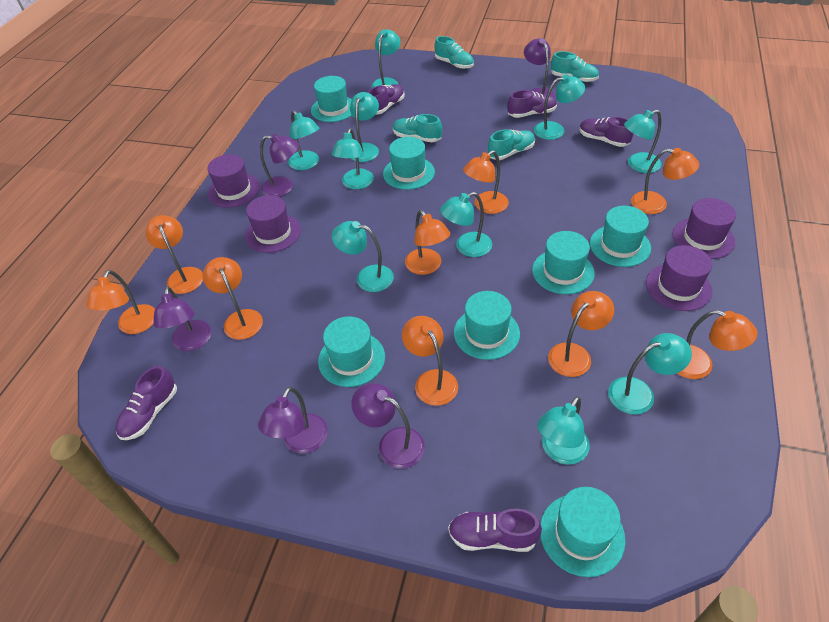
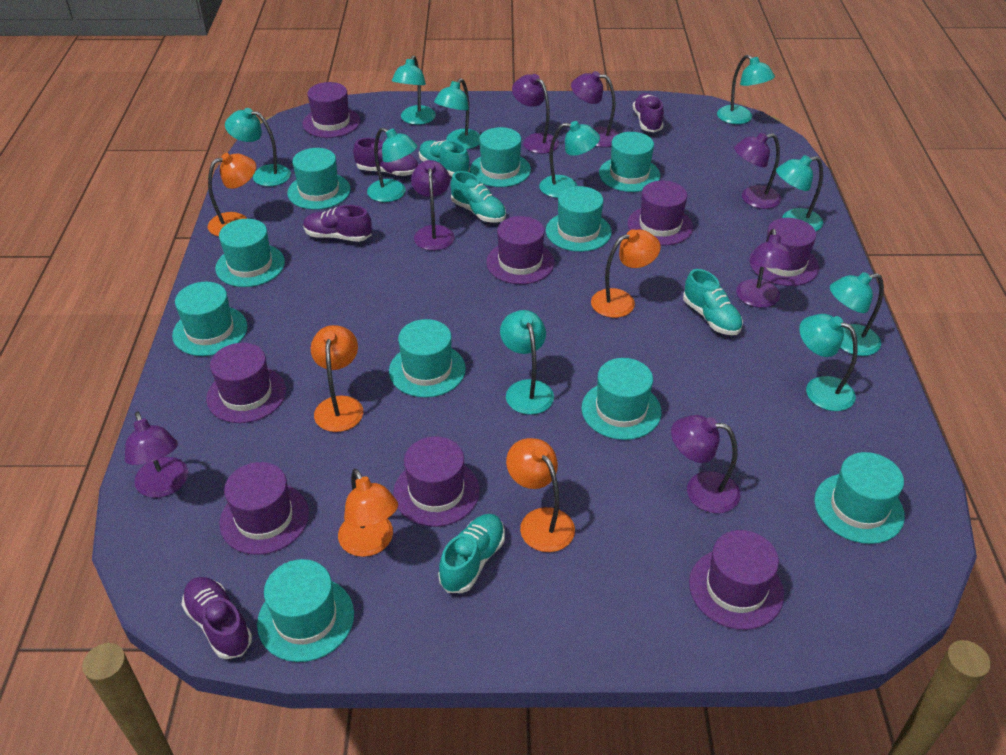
orange lamp: [86,270,155,334] [146,215,203,294] [202,257,263,340] [402,316,458,406] [405,210,450,275] [463,150,509,214] [548,291,614,377] [631,148,699,214] [677,310,758,379] = 9 -> [208,153,256,236] [311,325,363,432] [338,469,398,557] [506,438,575,552] [591,229,661,318] = 5
purple hat: [207,154,260,208] [245,195,301,253] [646,245,712,311] [672,198,736,259] = 4 -> [206,343,286,423] [219,462,309,555] [303,82,360,138] [393,437,480,527] [486,216,554,284] [628,181,693,245] [689,530,784,630] [749,218,819,286] = 8
purple lamp: [153,286,212,351] [258,387,328,454] [260,134,299,197] [351,383,425,469] [524,38,555,98] = 5 -> [125,411,188,498] [411,160,455,251] [512,74,559,154] [571,71,619,147] [671,415,740,513] [734,133,781,209] [736,229,794,308] = 7
purple shoe: [115,366,177,440] [368,84,405,115] [448,509,542,552] [507,90,557,118] [579,117,634,147] = 5 -> [181,577,252,659] [303,205,372,242] [353,138,418,176] [633,93,664,132] = 4
turquoise hat: [311,76,352,122] [318,316,385,387] [383,137,435,190] [454,291,520,360] [532,231,595,294] [540,487,626,577] [590,206,651,267] = 7 -> [172,282,247,356] [215,219,285,287] [257,559,354,662] [287,148,351,210] [389,319,466,398] [470,127,531,187] [546,186,611,252] [581,358,661,440] [599,132,660,192] [814,452,905,544] = 10

